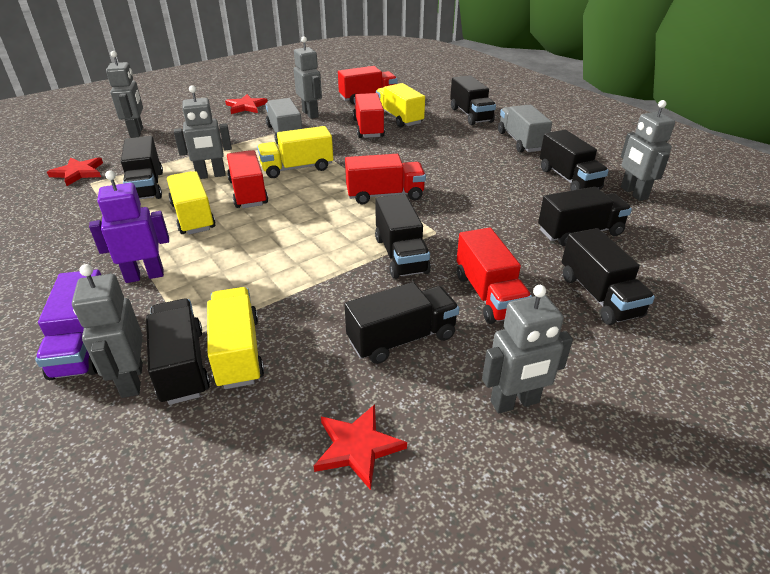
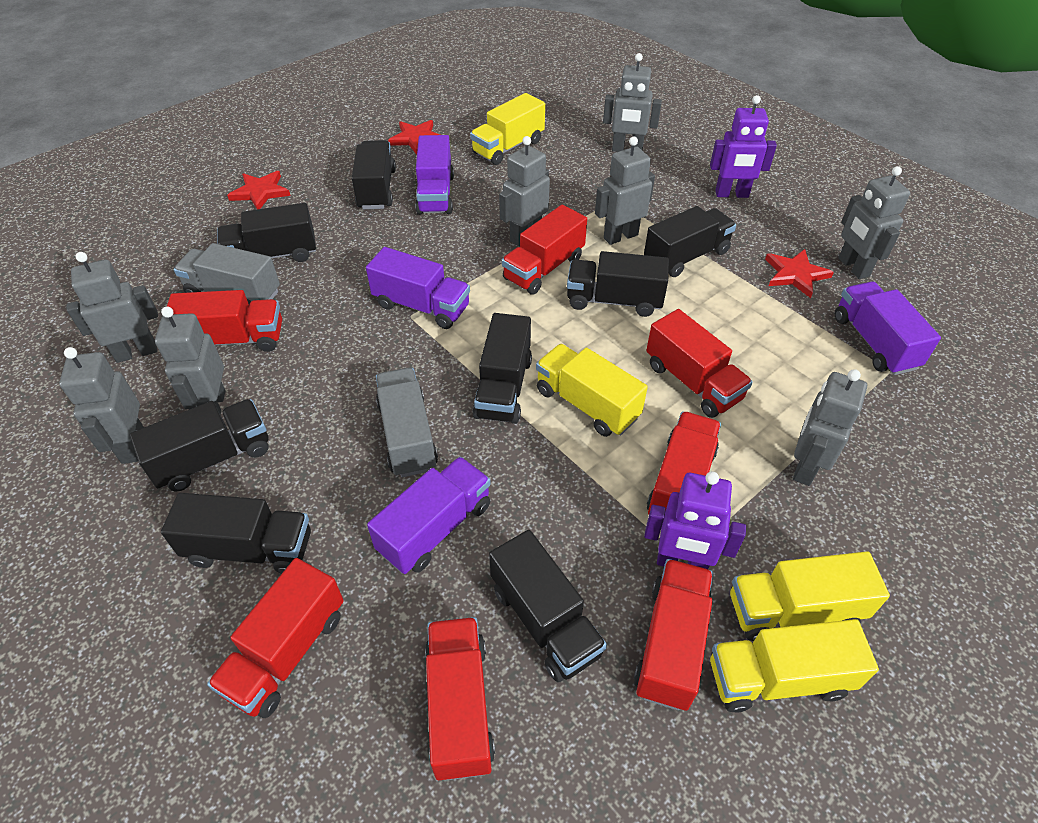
grey robot: [72,264,143,398] [106,51,143,138] [174,85,232,179] [294,36,322,119] [482,285,573,414] [621,100,675,201] = 6 -> [59,347,144,464] [66,252,158,363] [155,306,226,415] [499,136,550,246] [595,136,655,245] [603,53,662,152] [793,369,867,486] [838,166,910,279] = 8
purple robot: [89,170,169,283] = 1 -> [644,471,746,569] [710,95,777,198] = 2
purple truck: [35,270,101,380] = 1 -> [366,247,470,329] [367,457,491,574] [415,135,454,215] [835,281,941,375] = 4
red truck: [227,150,268,208] [338,66,397,104] [345,154,426,204] [353,93,385,138] [457,227,532,324] = 5 -> [167,290,282,352] [207,558,344,718] [425,617,495,780] [502,205,587,295] [634,559,713,711] [646,309,753,418] [647,411,721,514] = 7

